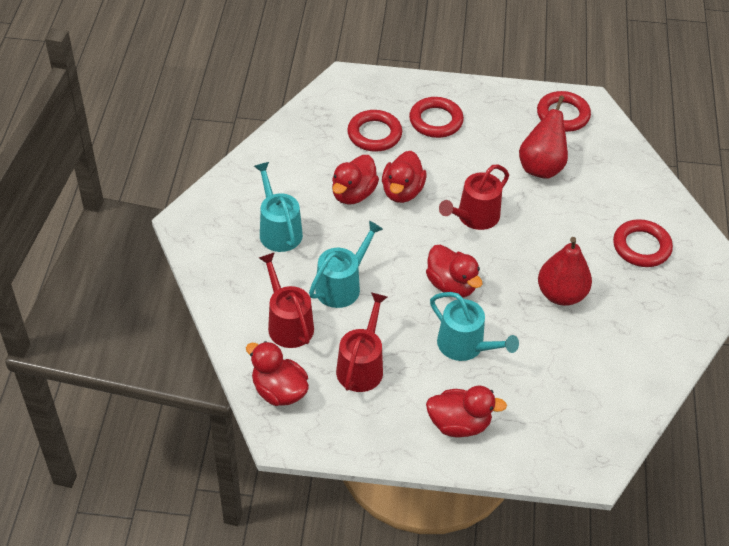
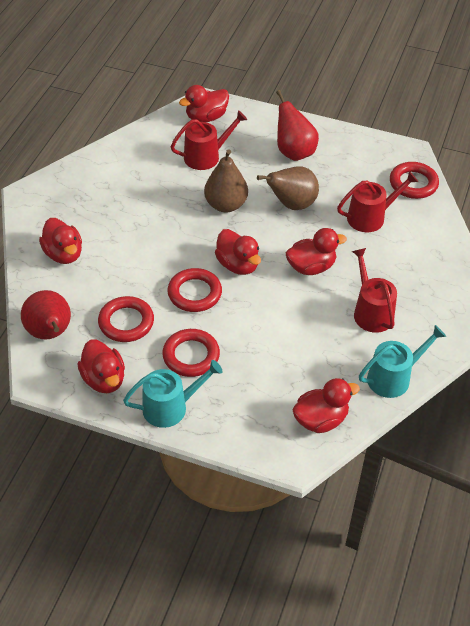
brown pear: none = 0 -> [204,150,248,212] [257,166,319,210] = 2
red duck: [246,341,309,406] [332,155,379,205] [382,151,427,203] [426,245,482,298] [426,386,507,437] = 5 -> [39,218,82,264] [78,339,125,393] [179,85,229,122] [215,229,261,275] [286,228,347,275] [293,378,360,433] = 6
turquoise watering can: [254,162,303,252] [309,221,383,308] [430,292,519,361] = 3 -> [123,360,223,428] [359,325,446,398] = 2

